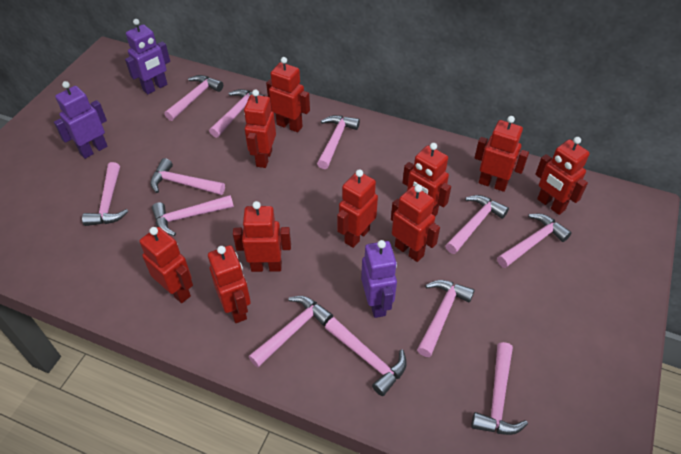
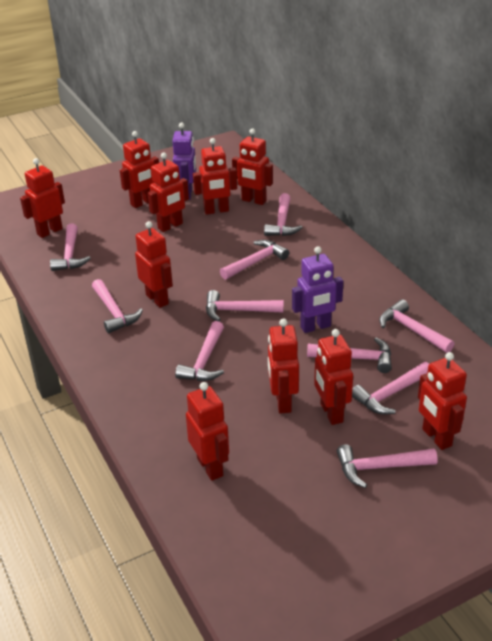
pink hammer: [82,162,128,226] [150,158,225,195] [152,195,234,236] [164,75,223,121] [209,89,264,138] [249,296,333,367] [317,115,360,169] [325,317,407,396] [417,280,475,357] [445,195,509,254] [471,342,528,435] [497,214,572,268] = 12 -> [50,224,91,271] [92,279,143,333] [175,321,224,381] [206,290,284,321] [220,240,289,280] [264,193,303,236] [307,337,392,373] [337,444,438,488] [352,362,429,415] [379,299,454,353] = 10
purple robot: [54,81,107,159] [125,19,170,94] [361,240,397,318] = 3 -> [172,123,196,200] [292,246,343,333] = 2

